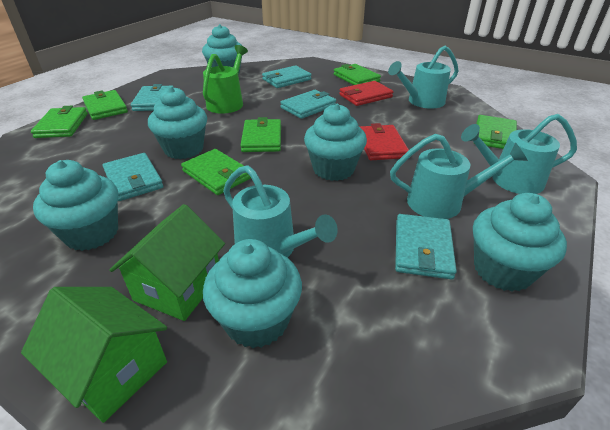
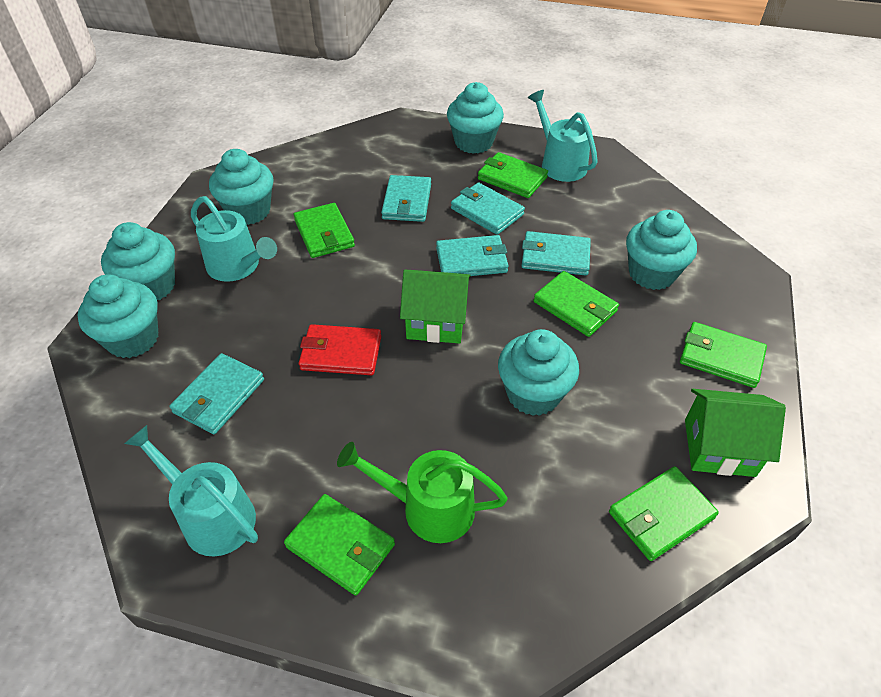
red wallet: [339,81,393,106] [359,123,409,160] = 2 -> [299,324,381,375] = 1
turquoise watering can: [223,165,338,258] [388,46,458,109] [390,134,528,219] [461,114,577,194] = 4 -> [124,425,258,556] [191,196,277,282] [528,90,598,182] = 3

